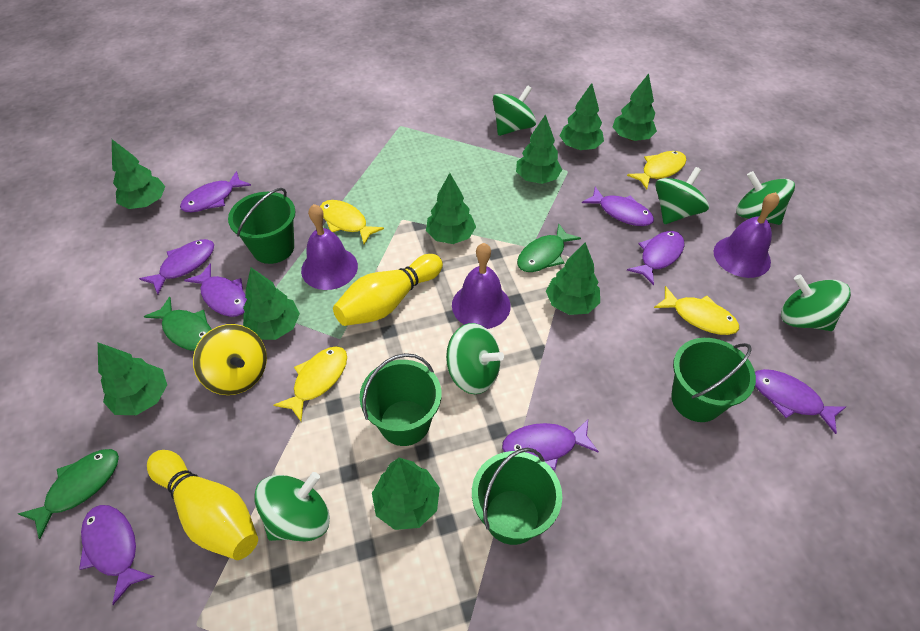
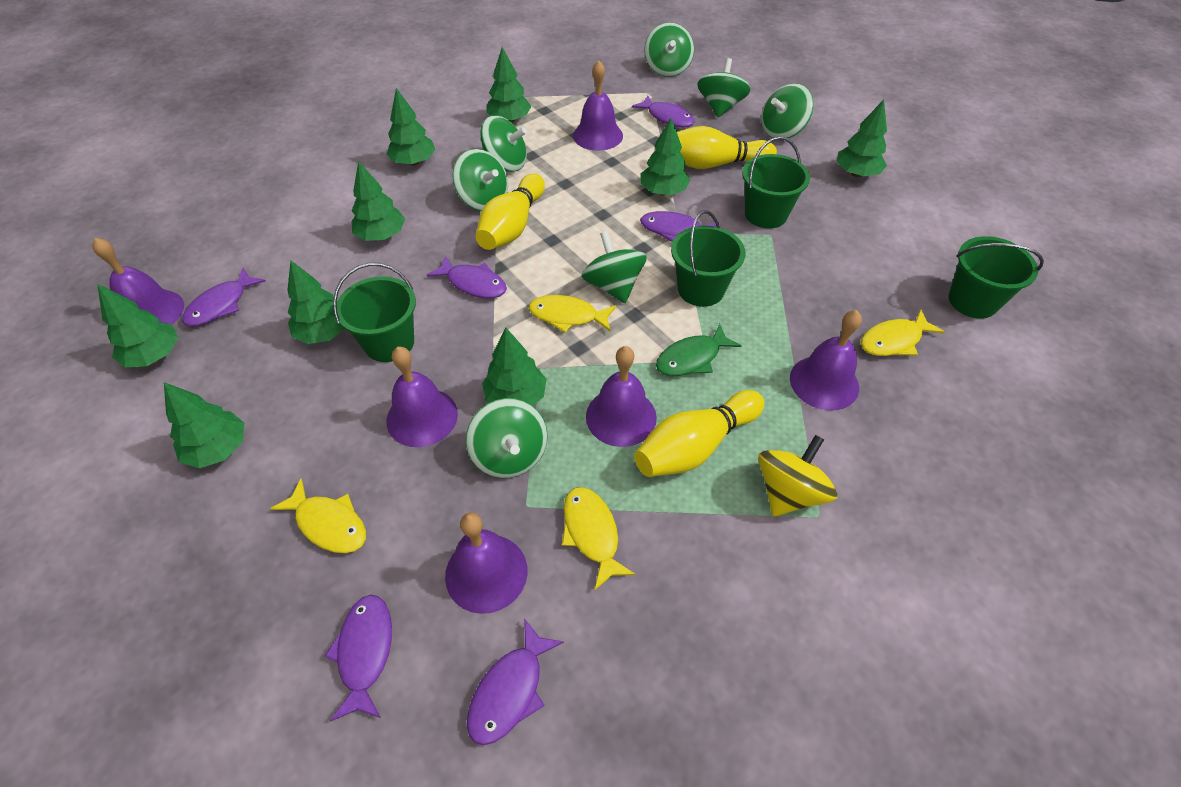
green fish: [18,449,119,539] [143,297,212,351] [517,223,581,272] = 3 -> [656,324,742,376] = 1
green spinning top: [254,472,330,541] [446,323,504,394] [493,85,536,136] [655,167,709,224] [736,171,795,225] [781,275,851,331] = 6 -> [453,149,508,211] [466,398,548,478] [480,116,527,172] [582,231,647,303] [644,22,694,77] [697,58,751,117] [761,83,813,138] = 7
purple bell: [301,204,358,290] [452,243,511,329] [714,192,779,278] = 3 -> [92,238,184,325] [386,347,458,447] [445,512,527,614] [573,60,623,151] [586,346,657,447] [790,310,862,410] = 6
purple fish: [79,505,154,605] [139,239,214,294] [180,171,251,212] [184,263,247,317] [502,419,599,470] [582,187,654,226] [627,231,684,285] [755,369,846,434] = 8 -> [182,268,265,326] [325,595,392,721] [427,256,507,298] [467,620,564,745] [632,96,695,127] [640,211,719,242] = 6
yellow bowling pin: [147,450,258,560] [333,254,443,326] = 2 -> [476,174,545,250] [634,390,764,477] [677,126,777,169] = 3

